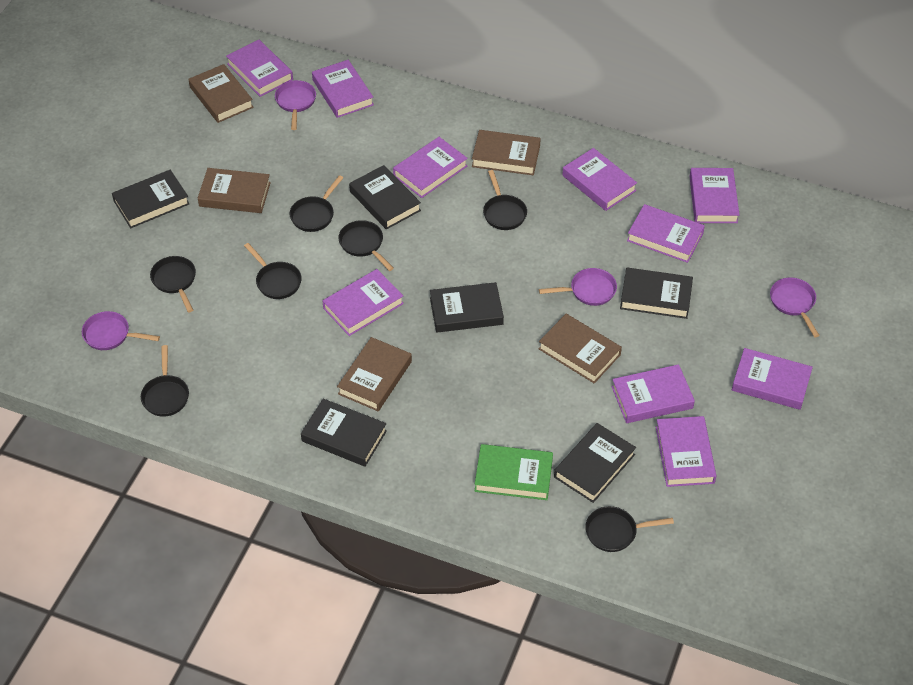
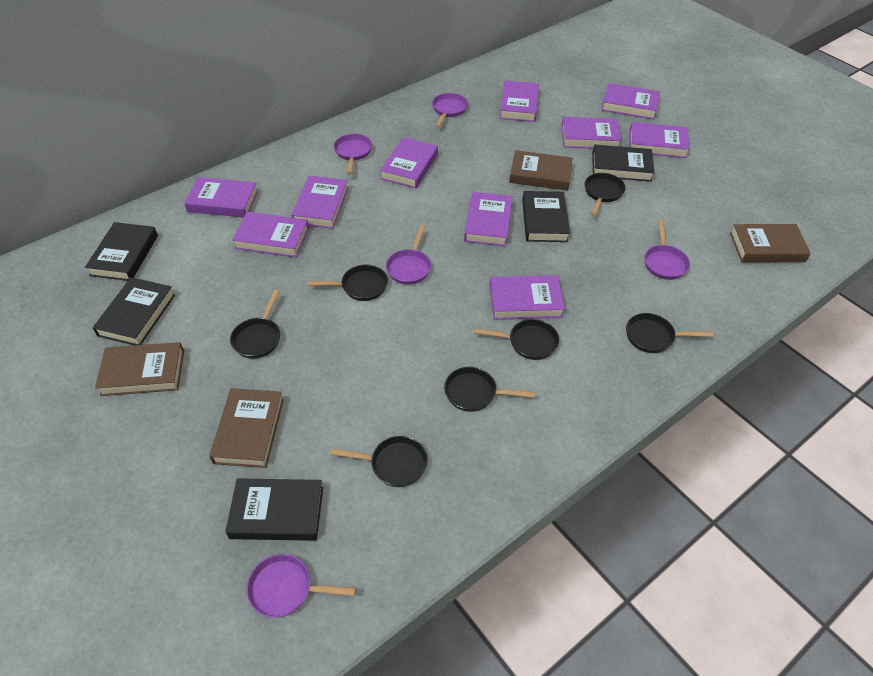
black book: [112,170,189,228] [301,399,387,467] [349,165,421,230] [430,282,504,332] [554,423,636,503] [620,267,693,319] = 6 -> [85,222,158,281] [93,277,175,345] [225,478,323,541] [522,191,570,242] [592,145,655,182] = 5
brown book: [188,64,254,123] [198,168,271,213] [337,337,412,411] [472,130,541,175] [539,314,622,383] = 5 -> [95,342,184,396] [209,388,284,468] [509,150,573,191] [730,224,811,263] = 4
green book: [475,444,553,500] = 1 -> none = 0
purple pan: [82,311,160,350] [275,80,316,130] [539,268,617,306] [770,277,820,337] = 4 -> [246,554,356,617] [334,134,372,174] [386,225,431,285] [432,93,468,127] [644,220,690,280] = 5

